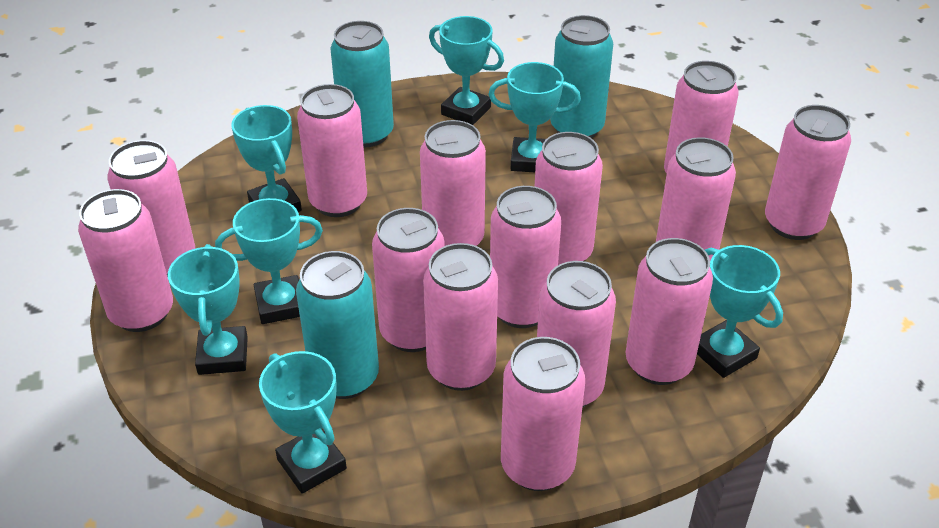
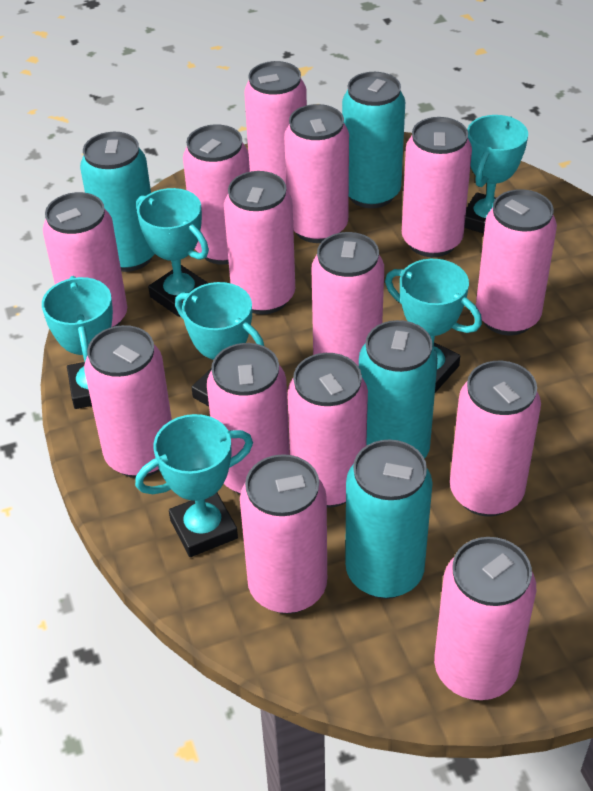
turquoise can: [296,251,379,399] [331,21,394,147] [550,15,613,138] = 3 -> [80,132,155,272] [342,72,405,208] [345,440,433,599] [359,320,438,459] = 4
turquoise trophy: [168,244,248,375] [215,198,323,324] [231,105,302,212] [259,351,347,494] [429,16,504,125] [488,62,581,172] [697,245,783,378] = 7 -> [42,276,113,409] [135,414,253,557] [136,188,209,317] [175,282,264,406] [385,259,482,393] [464,115,528,233] = 6

